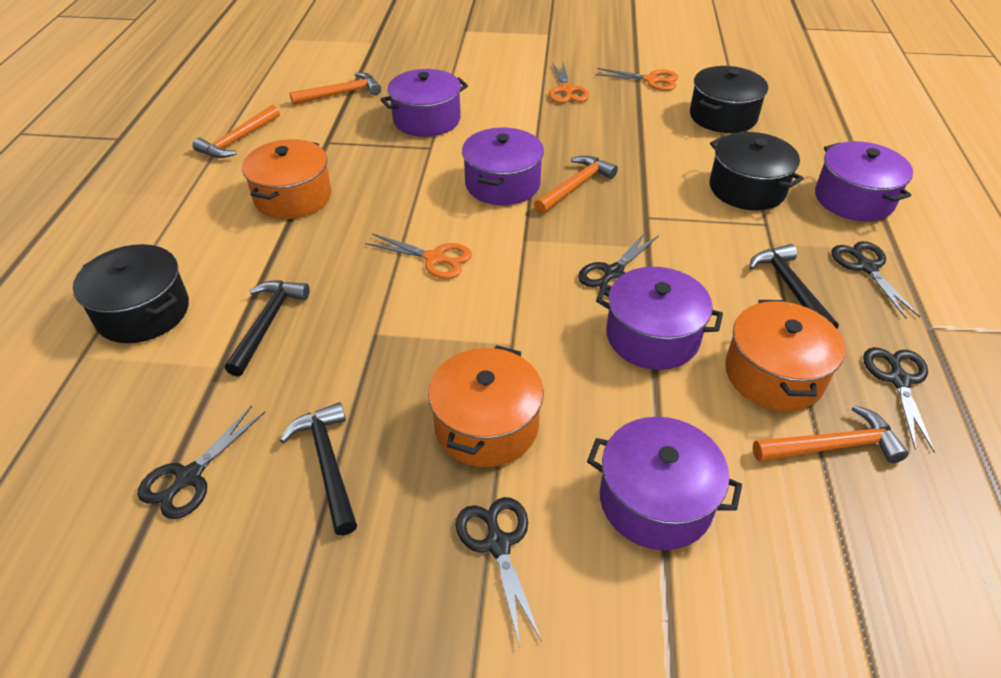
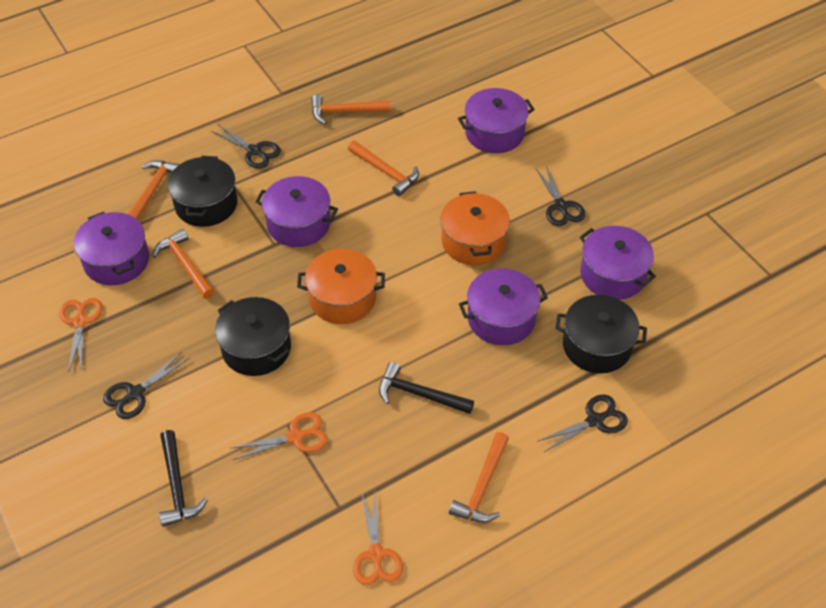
black hammer: [225,280,310,377] [280,402,357,535] [749,244,838,329] = 3 -> [159,430,208,527] [379,362,474,414] = 2
black scissors: [137,405,265,519] [456,497,542,647] [578,231,659,297] [831,241,921,318] [863,347,935,453] = 5 -> [103,352,190,419] [211,124,281,169] [536,166,585,226] [537,395,628,452] = 4
orange hammer: [192,105,280,158] [290,72,381,105] [534,156,618,214] [753,405,909,463] = 4 -> [128,160,180,220] [152,229,215,299] [311,95,391,124] [348,141,419,196] [449,432,509,523] = 5
orange pot: [242,139,331,219] [428,345,543,467] [725,300,845,411] = 3 -> [297,249,385,324] [440,191,510,265] = 2

